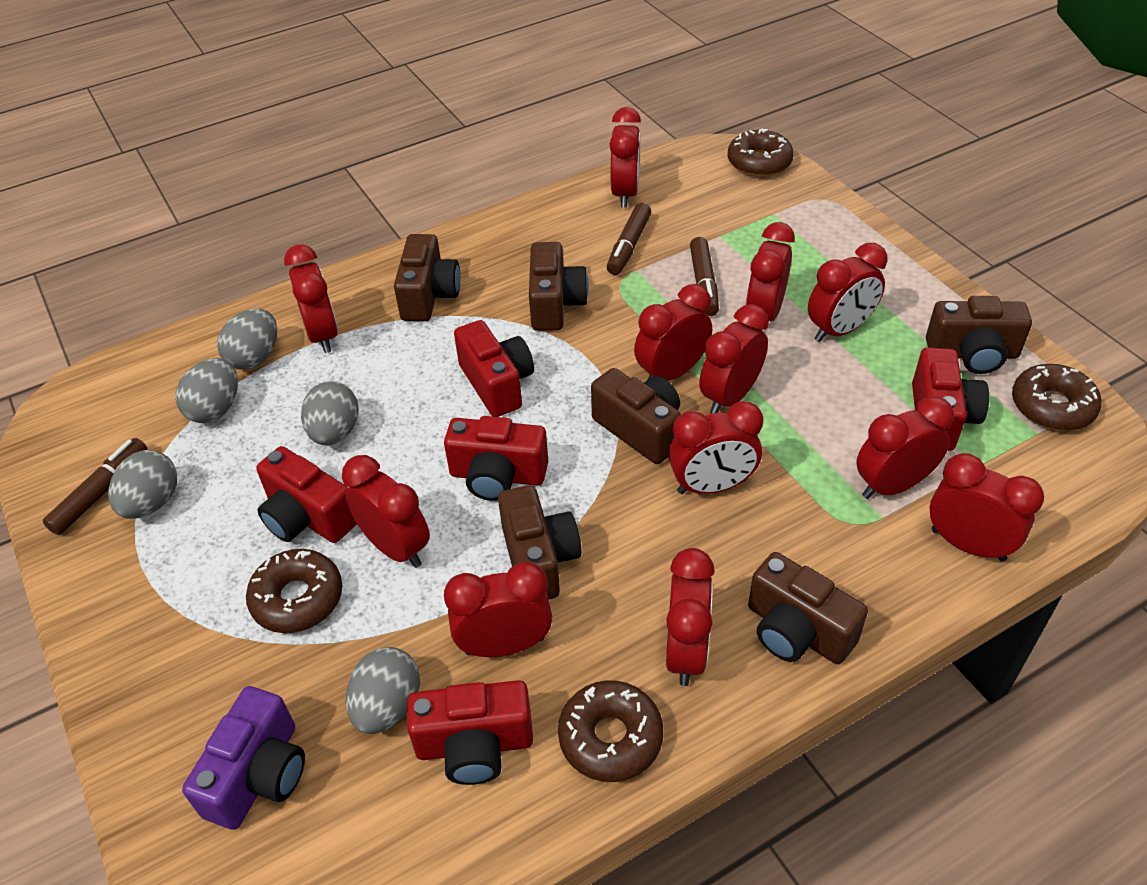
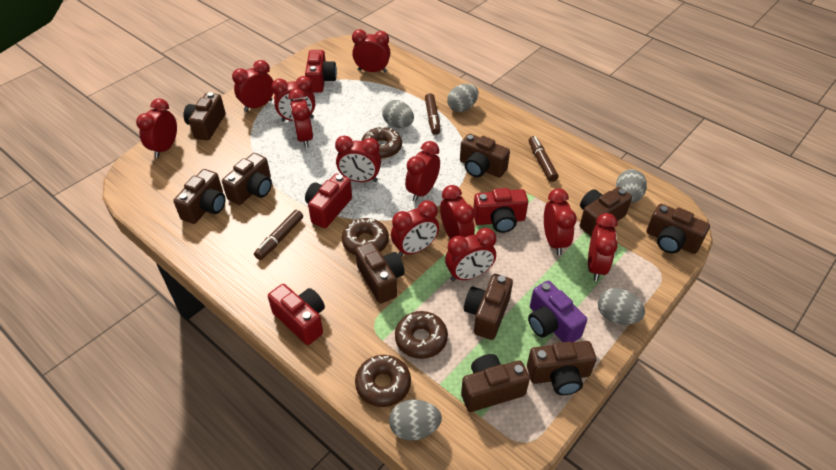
brown camera: [394,234,460,321] [498,485,581,599] [529,242,589,331] [591,368,681,464] [748,552,868,664] [926,296,1032,374] = 6 -> [173,169,226,224] [183,92,225,140] [222,153,272,205] [355,242,405,304] [460,134,510,178] [461,354,530,412] [464,274,513,340] [527,341,596,395] [580,187,632,236] [647,204,710,254] = 10
red camera: [256,446,357,543] [407,680,533,785] [444,416,548,501] [454,320,534,417] [912,348,989,451] = 5 -> [268,284,325,345] [305,50,337,93] [305,173,352,228] [473,188,528,233] = 4

